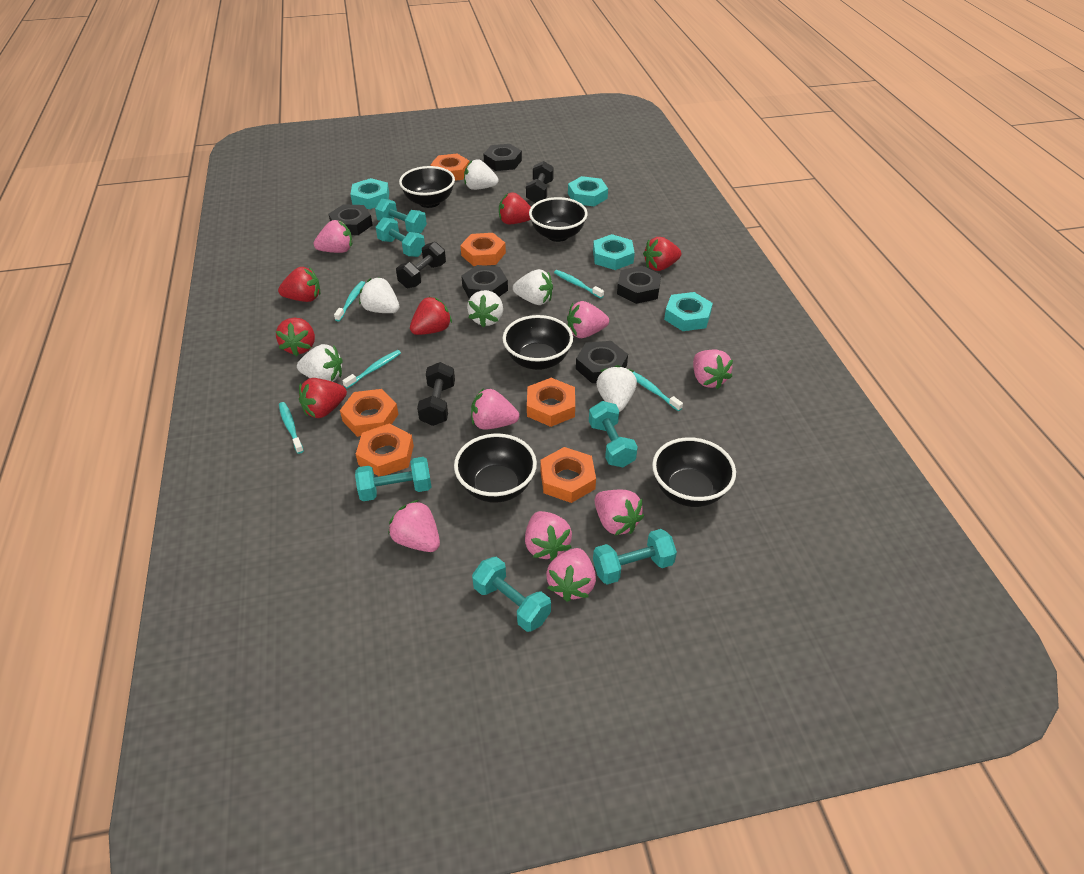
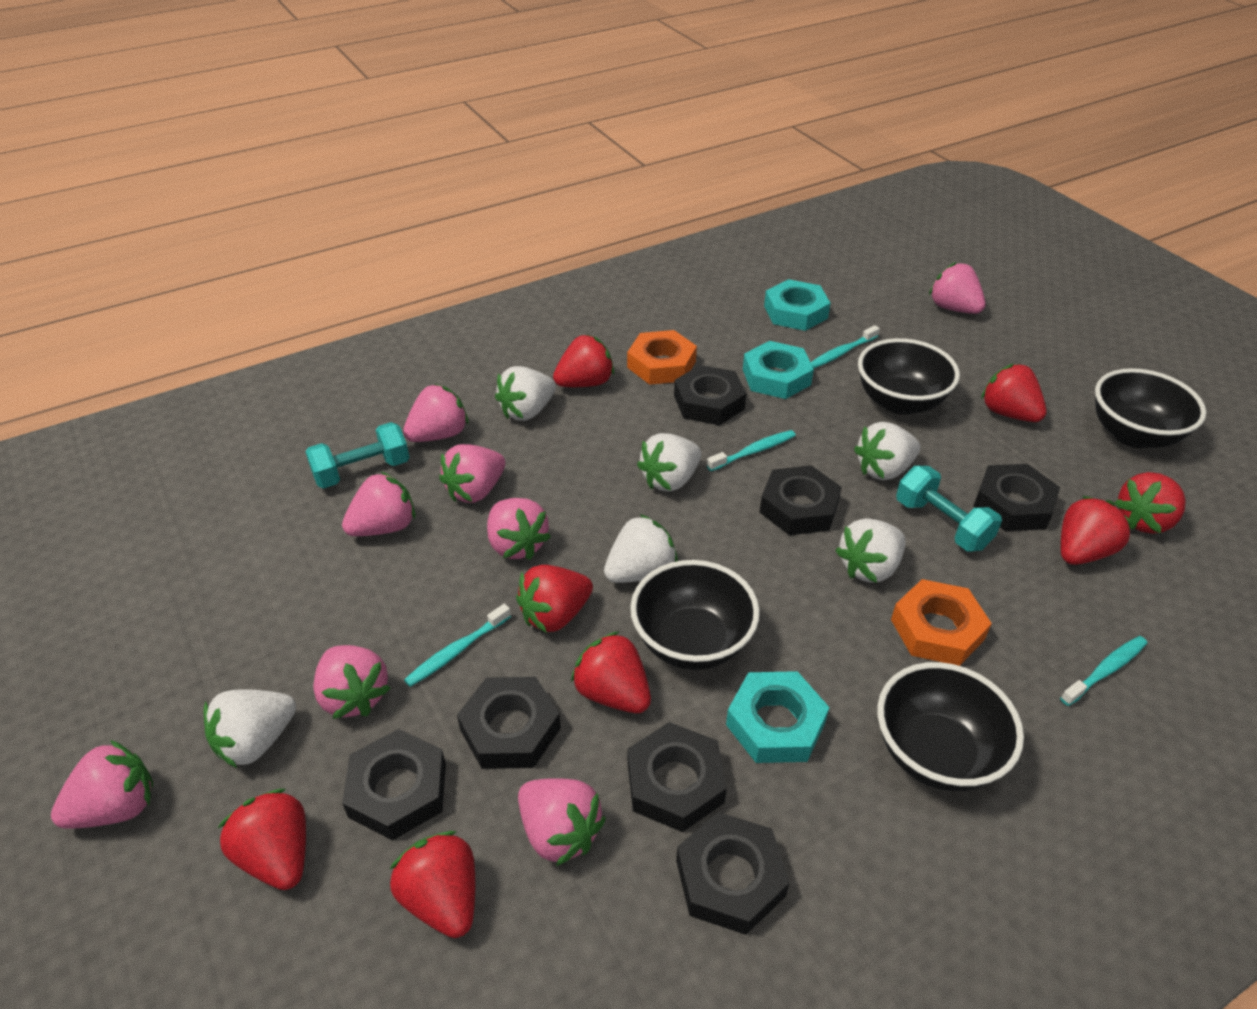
black bowl: [399,166,455,208] [454,433,537,503] [503,315,573,370] [529,197,588,242] [652,437,736,507] = 5 -> [630,560,760,670] [858,338,960,415] [877,662,1024,791] [1095,368,1206,448] = 4
black dumbbell: [396,242,446,288] [417,362,455,426] [526,161,554,203] = 3 -> none = 0
black nut: [328,204,373,235] [461,265,508,299] [484,144,522,171] [576,341,628,383] [617,266,661,304] = 5 -> [342,729,446,840] [457,677,561,769] [628,722,727,832] [674,365,746,425] [676,812,790,935] [760,465,842,535] [973,464,1060,531] = 7
orange nut: [340,389,398,437] [356,423,414,476] [430,154,469,181] [460,233,506,266] [527,378,575,427] [540,447,596,503] = 6 -> [627,330,697,385] [891,579,992,666] = 2
red strawberry: [276,318,315,356] [278,267,320,302] [299,378,347,418] [410,297,452,335] [499,192,531,224] [643,237,682,271] = 6 -> [218,789,306,890] [390,831,475,938] [516,565,593,633] [553,334,614,387] [571,631,651,713] [981,364,1047,422] [1061,496,1133,565] [1114,472,1186,534] = 8
turquoise dumbbell: [355,457,431,501] [375,199,427,234] [376,217,425,257] [472,557,551,632] [589,401,638,467] [593,529,677,584] = 6 -> [305,422,410,488] [896,466,1002,551] = 2
turquoise nut: [350,178,389,209] [568,176,608,206] [593,234,635,270] [664,292,713,331] = 4 -> [726,671,829,763] [743,341,814,399] [764,279,831,331] = 3
turquoise toothbrush: [279,402,304,454] [334,281,365,322] [342,350,401,388] [554,270,604,298] [632,372,683,411] = 5 -> [404,604,511,687] [707,430,796,471] [810,325,880,369] [1060,636,1147,706] = 4

